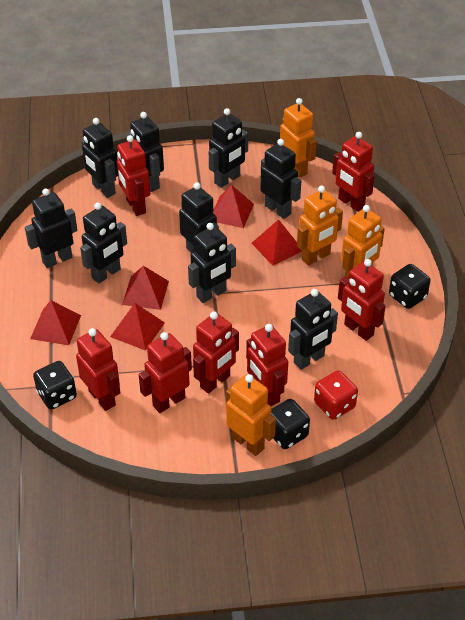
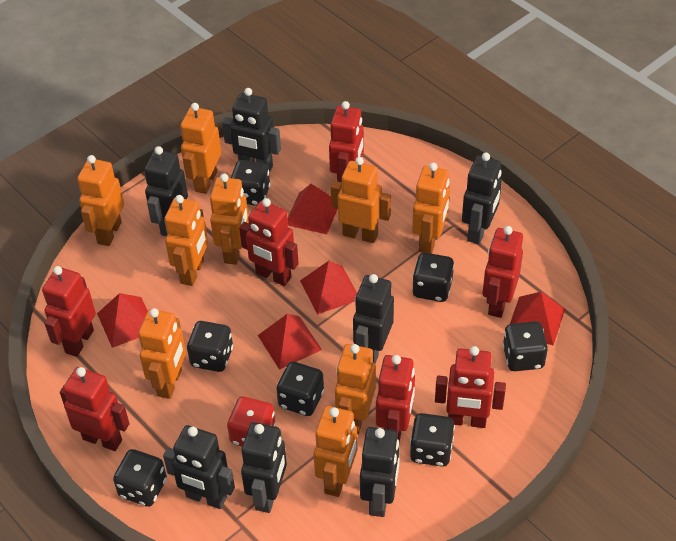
black dice: [33,361,77,409] [271,399,310,449] [389,264,431,309] = 3 -> [113,449,167,507] [187,321,233,372] [231,160,270,206] [276,362,324,416] [410,413,455,467] [412,253,454,302] [503,321,548,371] = 7
black robot: [25,188,77,268] [80,202,127,283] [81,118,118,198] [129,112,164,192] [179,182,219,253] [188,223,236,303] [209,108,248,188] [260,139,301,219] [288,289,338,370] = 9 -> [144,146,188,236] [163,425,235,509] [222,88,281,173] [241,422,287,513] [353,274,394,364] [360,427,399,517] [462,153,502,244] = 7
orange robot: [226,374,276,456] [280,98,317,178] [297,186,343,266] [341,205,385,278] = 4 -> [77,155,124,246] [138,308,186,399] [164,195,208,286] [180,103,221,194] [210,174,249,265] [314,406,357,497] [331,157,391,243] [335,344,376,434] [412,163,450,254] = 9

